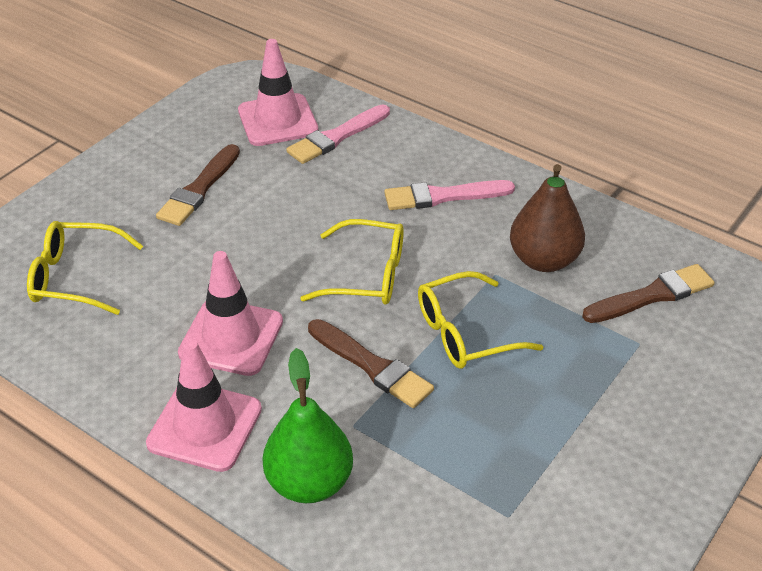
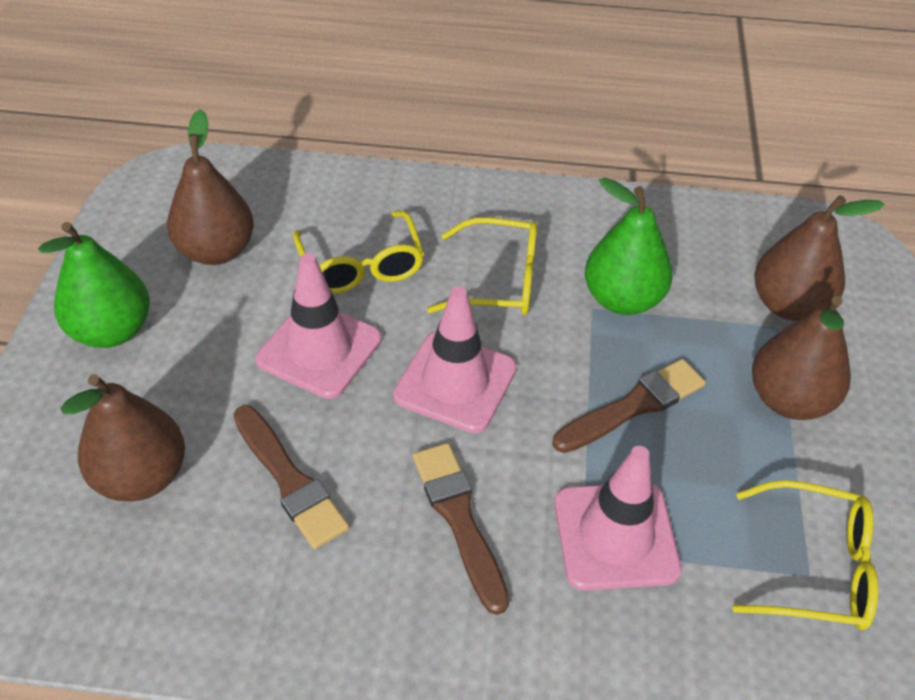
brown pear: [510,164,585,272] = 1 -> [60,374,185,502] [167,109,254,265] [752,296,851,420] [754,195,885,321] = 4
green pear: [263,348,353,503] = 1 -> [38,222,150,348] [585,177,673,315] = 2
pink brush: [286,105,390,164] [384,180,515,210] = 2 -> none = 0

